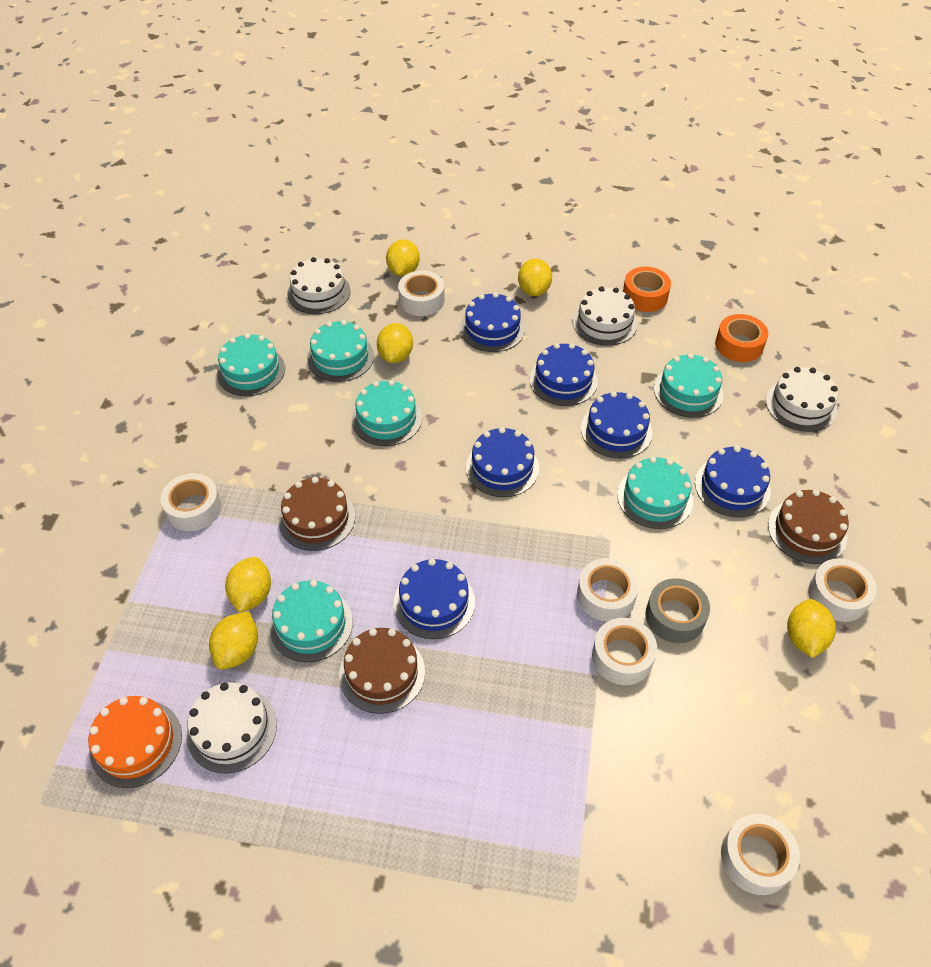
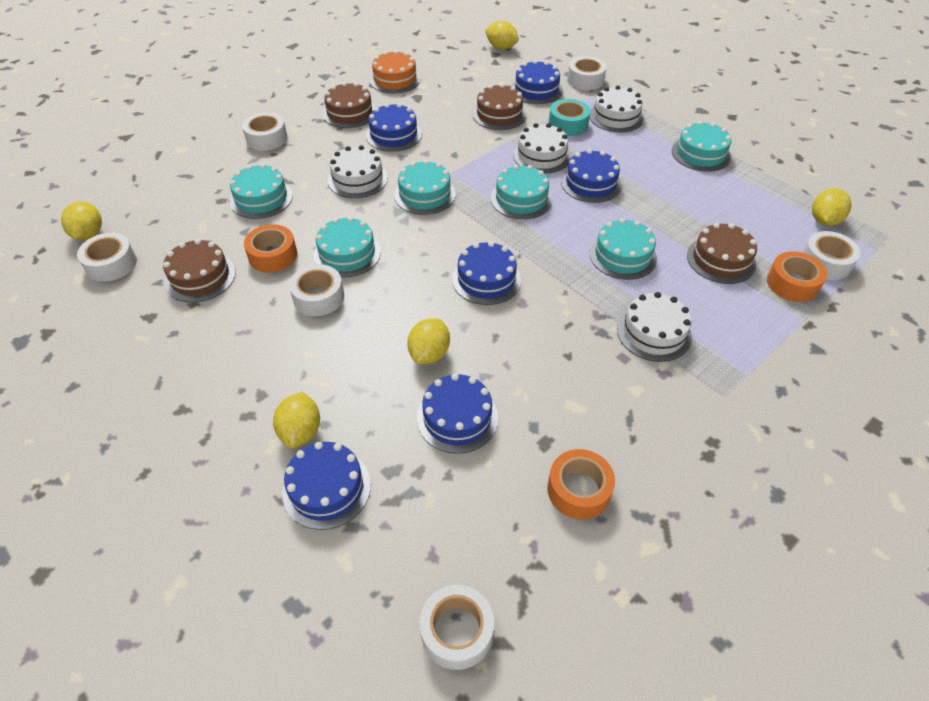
brown cake: [278,477,355,551] [339,628,425,714] [768,489,849,564] = 3 -> [163,239,236,302] [322,82,376,128] [472,83,527,130] [687,223,757,284] = 4
grey tape: [646,578,710,643] = 1 -> none = 0
orange tape: [623,267,671,312] [715,314,768,362] = 2 -> [244,224,297,273] [547,449,615,519] [767,251,827,302] = 3
turquoise tape: none = 0 -> [549,99,591,136] = 1
yellow lemon: [209,611,258,669] [225,557,271,613] [377,323,413,363] [386,239,420,276] [518,259,552,296] [787,599,836,658] = 6 -> [61,201,102,240] [273,392,320,448] [407,318,450,364] [485,21,519,50] [812,188,852,226] = 5

